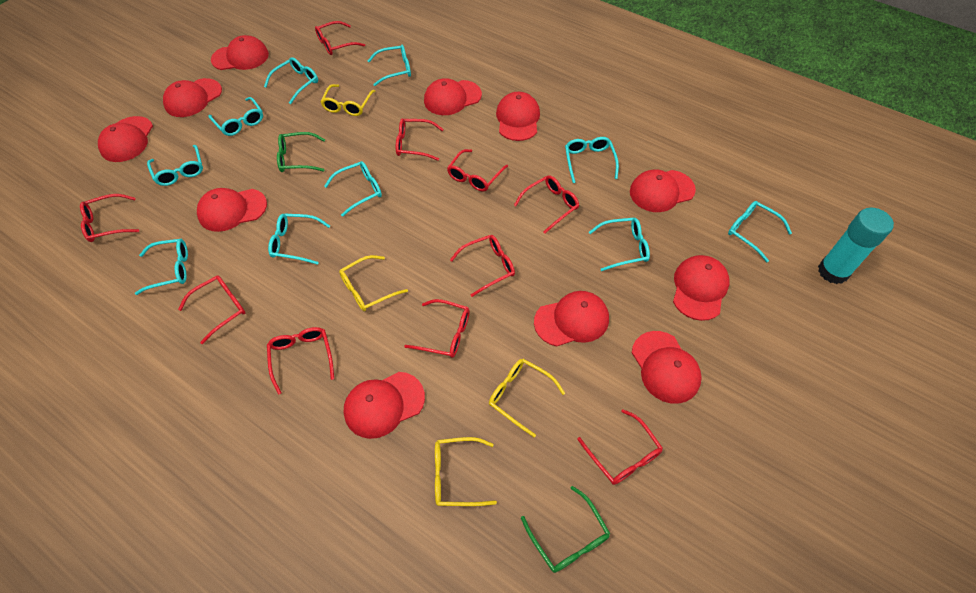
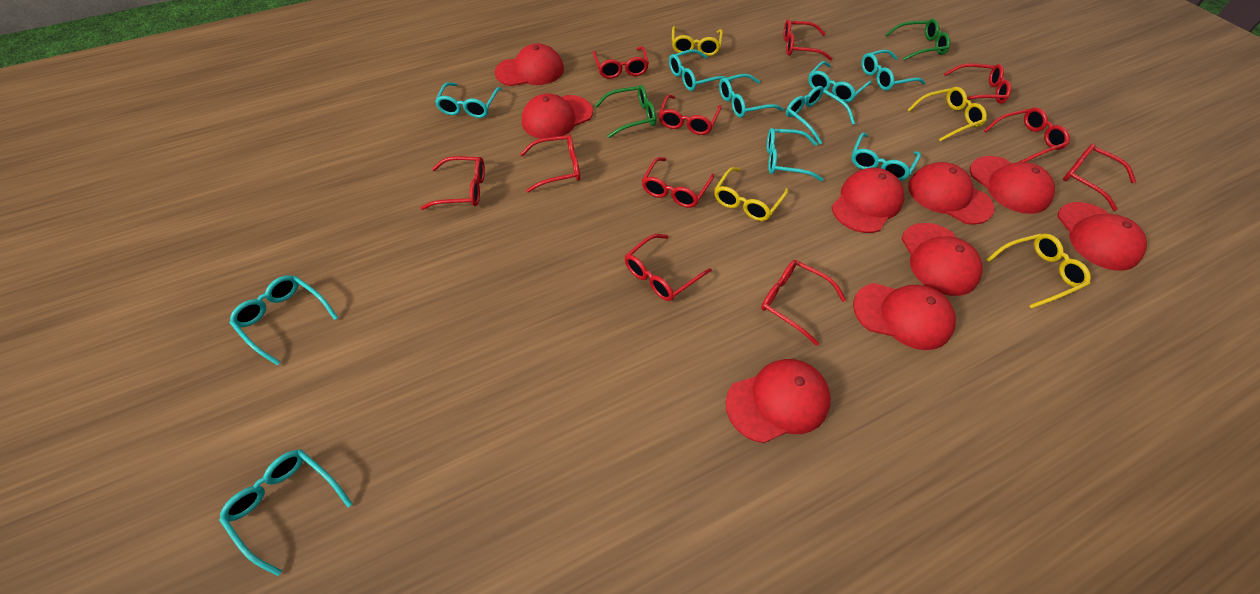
red cap: [98,116,153,162] [163,78,222,117] [197,188,267,232] [211,35,269,70] [344,372,425,439] [424,78,482,115] [496,92,540,141] [534,291,609,346] [630,169,696,212] [632,331,702,404] [673,255,729,321] = 11 -> [495,43,564,86] [522,94,593,139] [726,359,831,443] [832,168,904,233] [853,283,956,350] [901,223,983,296] [908,162,994,225] [970,156,1055,214] [1057,202,1147,271] = 9
red glasses: [80,194,139,242] [178,275,245,344] [267,327,334,395] [315,21,365,55] [396,119,444,161] [404,299,470,358] [447,149,508,192] [450,235,515,297] [514,175,579,234] [577,409,663,485] = 10 -> [420,156,485,210] [520,135,580,193] [593,46,649,79] [625,234,712,301] [642,157,715,208] [659,95,722,135] [761,260,846,346] [783,19,832,60] [944,63,1011,104] [984,108,1070,162] [1063,144,1136,211] = 11
turquoise glue stick: [818,208,894,284] = 1 -> none = 0

